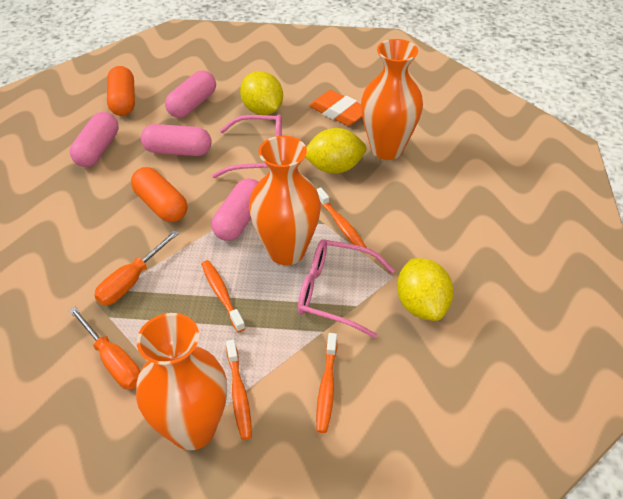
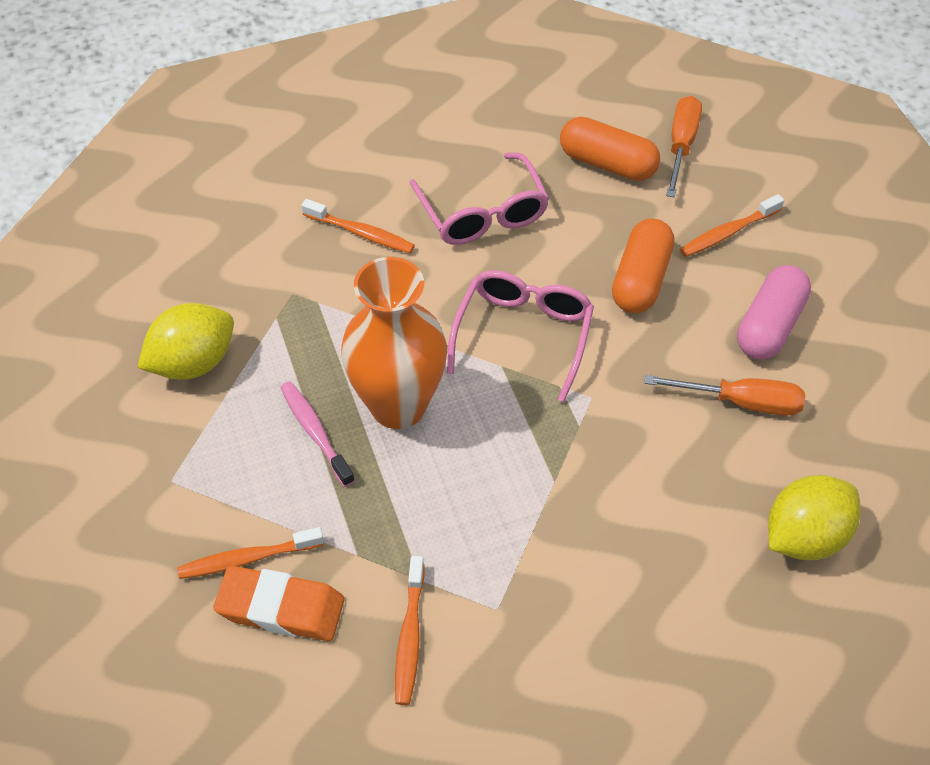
orange vase: [136,313,227,450] [249,136,321,265] [361,39,423,160] = 3 -> [341,257,447,429] = 1
pink capsule: [70,112,119,167] [141,124,212,156] [165,70,216,118] [212,178,258,241] = 4 -> [737,265,811,360] = 1
pink toothbrush: none = 0 -> [280,382,355,487] = 1
yellow lemon: [240,71,283,115] [305,128,367,174] [397,258,454,321] = 3 -> [137,303,234,380] [768,475,861,560] = 2

